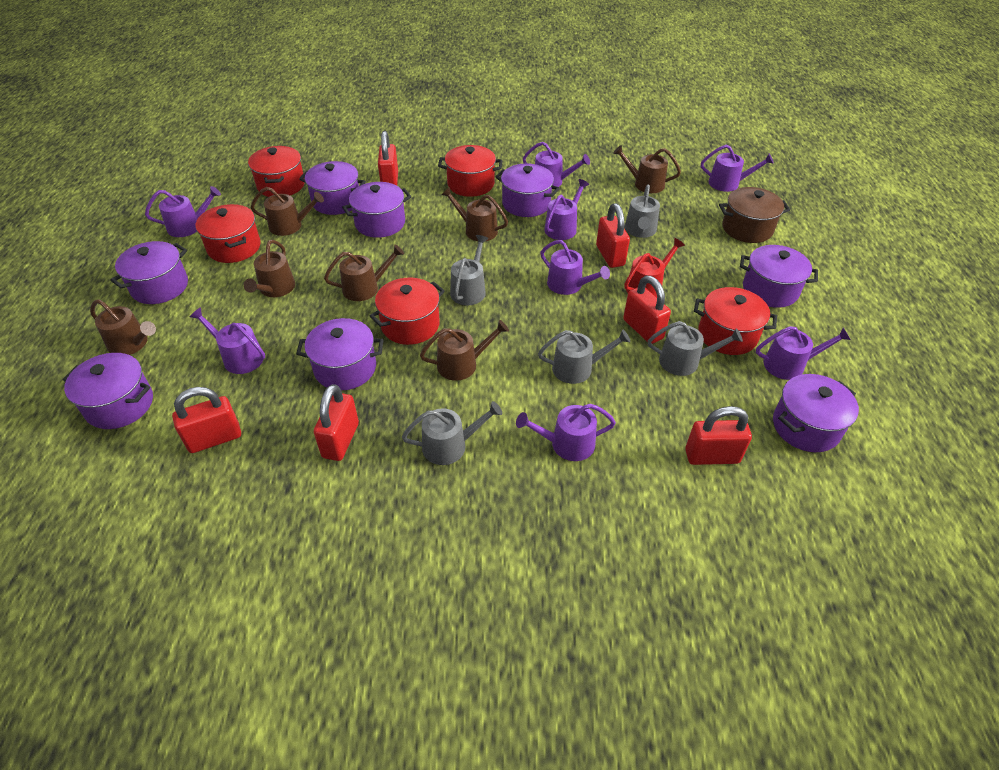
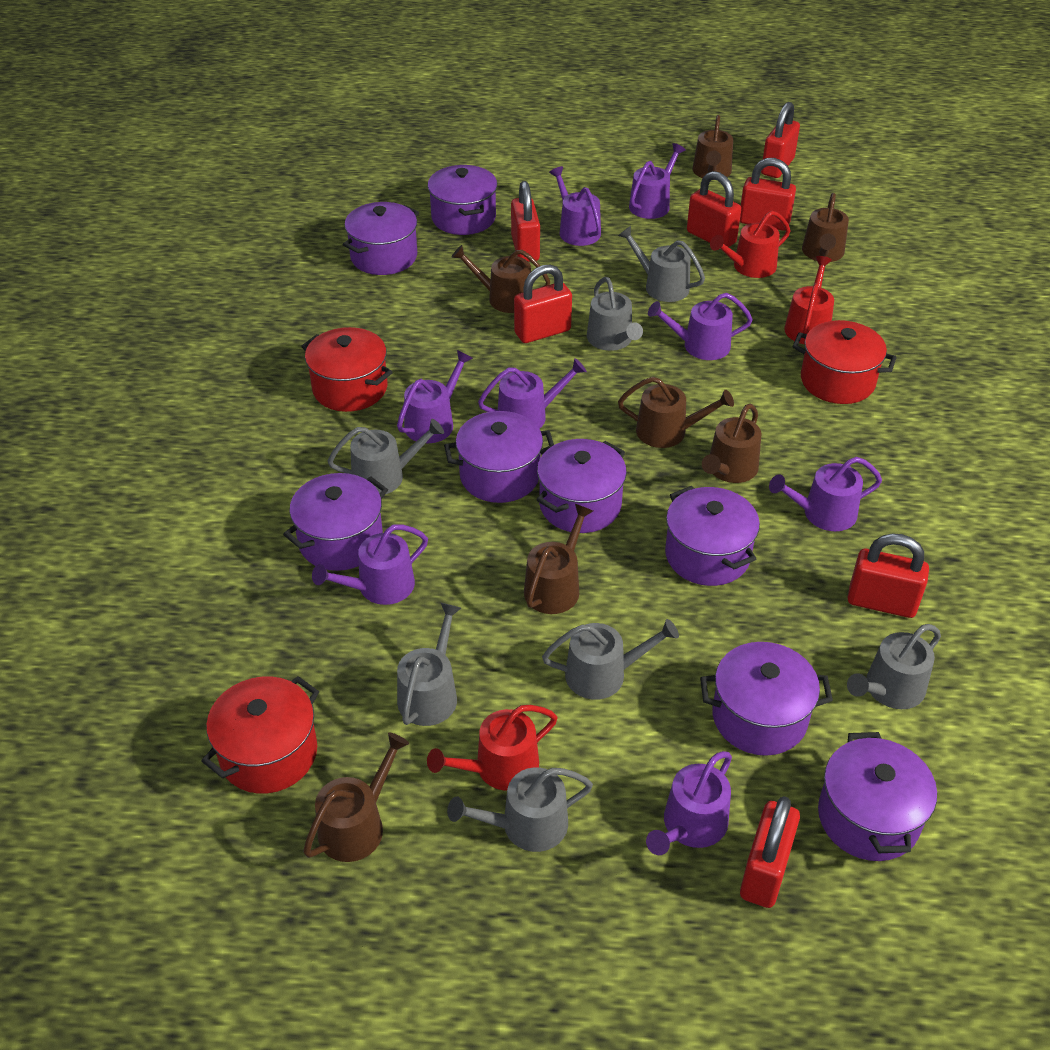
brown pot: [719,187,790,243] = 1 -> none = 0
grey watering can: [402,401,502,465] [450,235,488,305] [538,329,631,384] [625,184,660,238] [648,321,743,376] = 5 -> [328,419,444,494] [397,603,461,726] [447,767,593,852] [542,619,679,700] [587,277,643,351] [618,226,705,302] [847,624,941,709] = 7
red padlock: [172,387,241,453] [314,384,359,461] [378,131,398,186] [596,203,630,268] [623,276,671,344] [685,406,752,465] = 6 -> [511,181,540,262] [514,265,572,343] [687,171,741,247] [740,158,796,231] [740,796,800,908] [761,102,800,178] [848,533,929,618] = 7
red pot: [196,204,260,263] [248,146,305,197] [370,278,445,345] [438,145,502,197] [694,287,777,355] = 5 -> [202,676,319,794] [301,327,393,412] [792,320,897,404] = 3
red watering can: [624,238,685,297] = 1 -> [427,705,557,790] [710,211,790,278] [784,256,834,344] = 3

